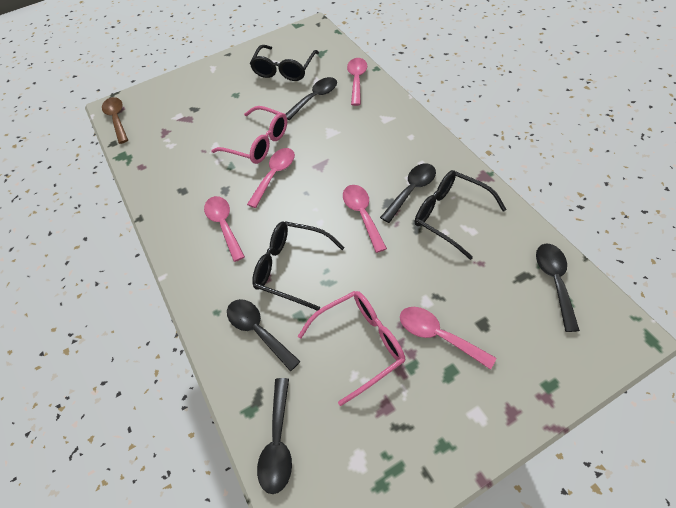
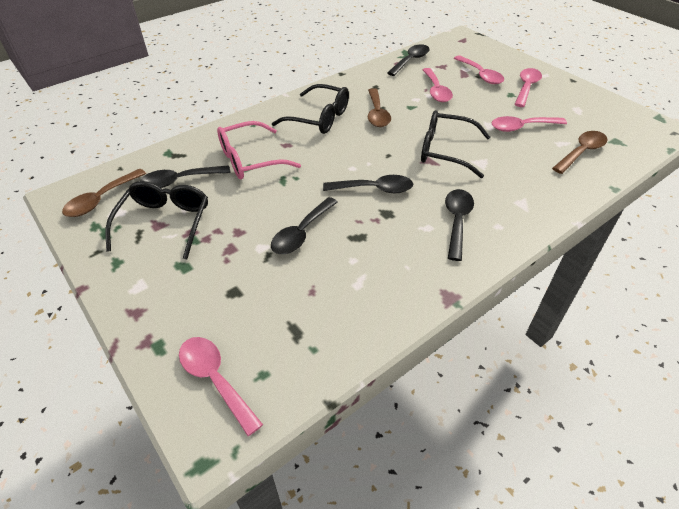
brown spoon: [102,97,128,144] = 1 -> [62,169,146,217] [368,88,391,127] [552,131,607,174] = 3
pink glasses: [211,106,287,164] [298,291,405,406] = 2 -> [217,121,301,179] = 1

